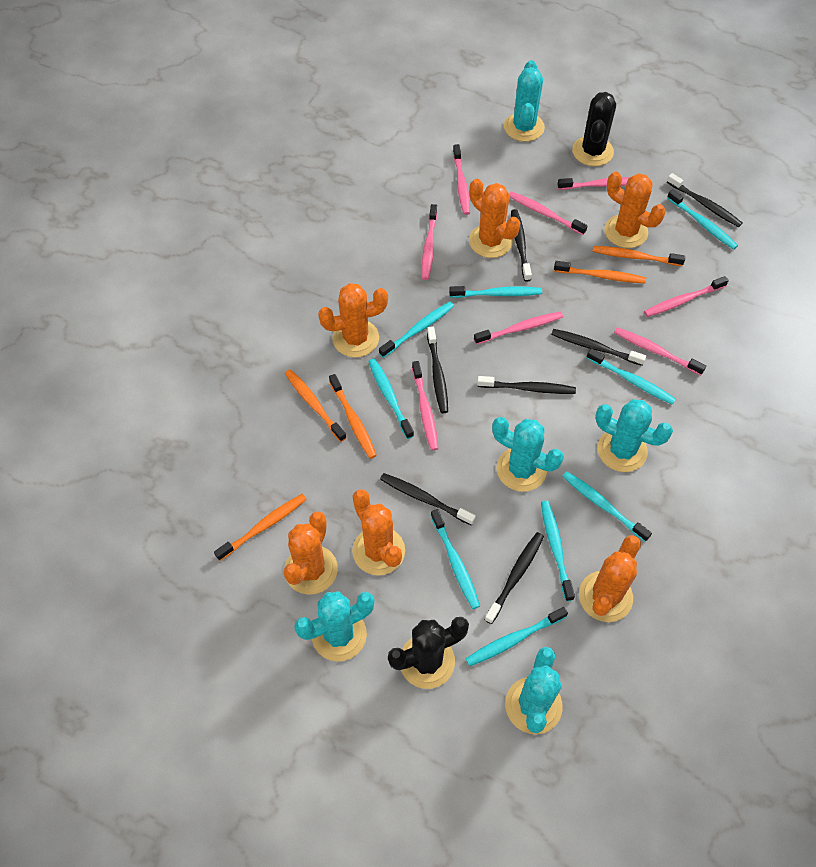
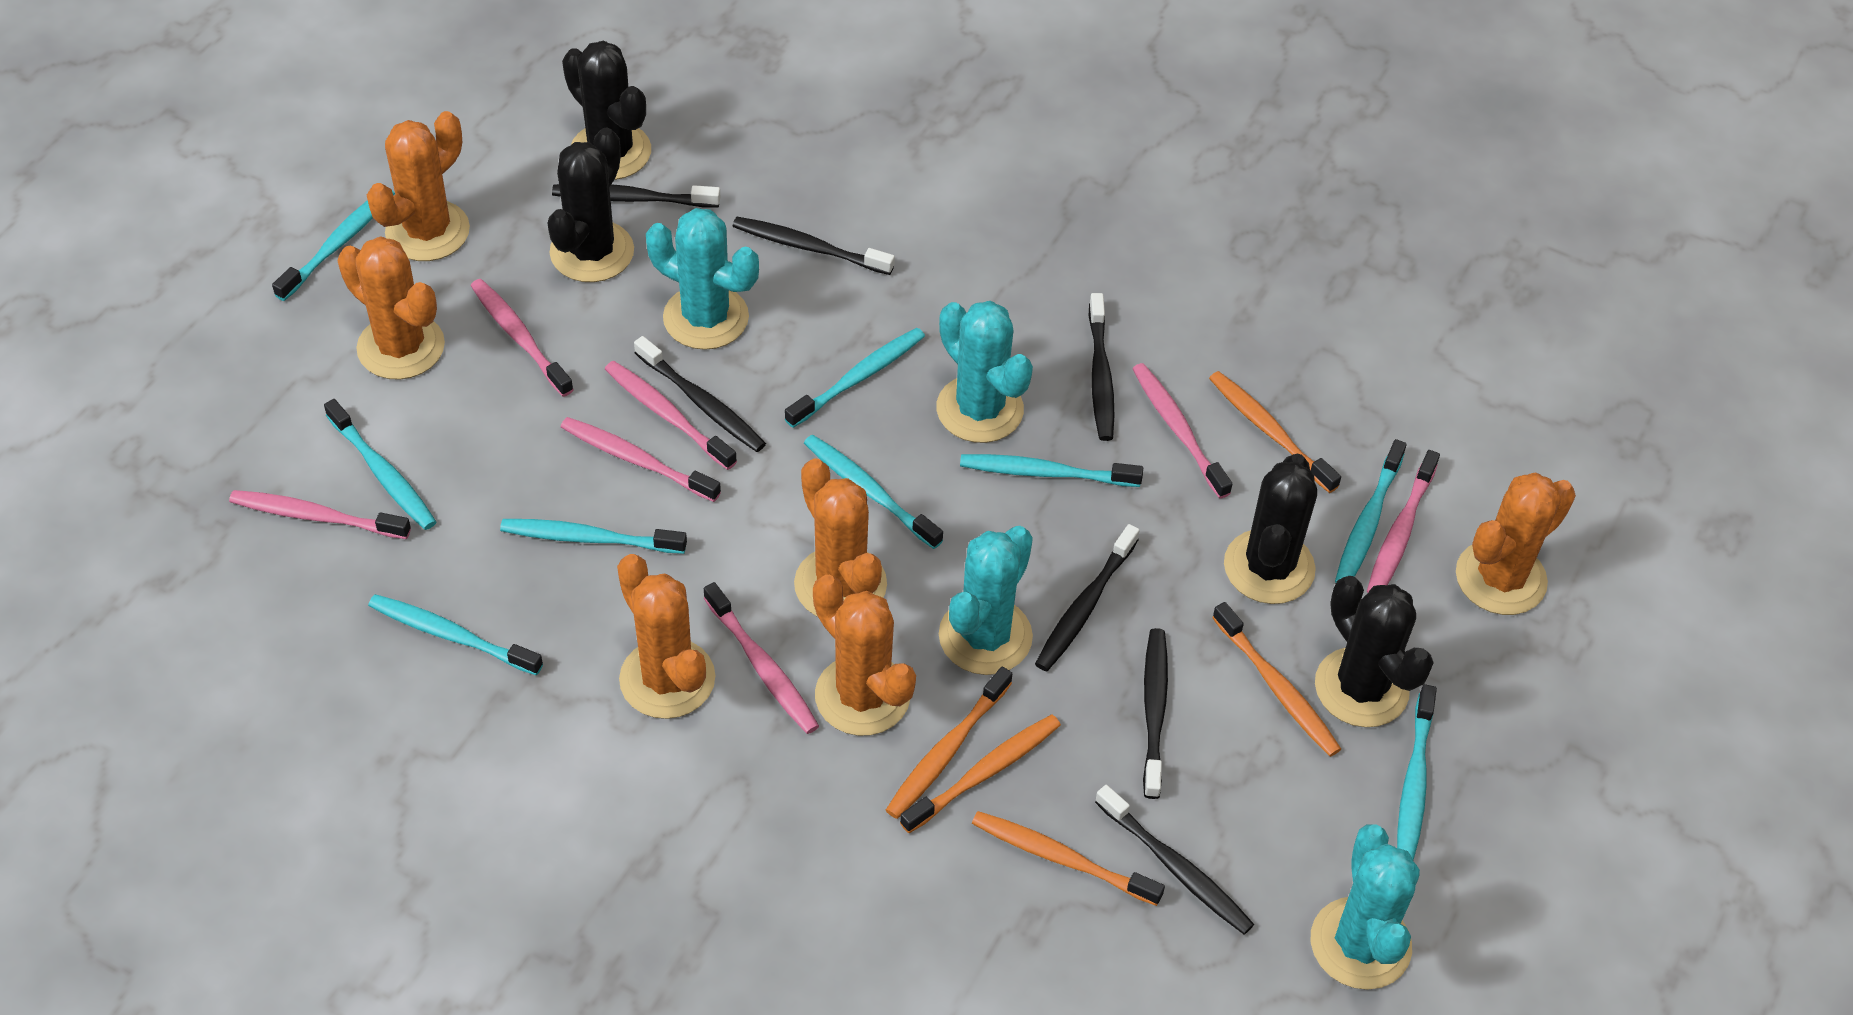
black cactus: [388,617,469,689] [572,92,616,166] = 2 -> [548,128,634,282] [562,41,651,180] [1224,454,1317,604] [1315,576,1434,727] = 4
pink toothbrush: [412,361,439,451] [421,204,437,280] [453,144,470,215] [474,311,563,344] [509,191,588,235] [557,177,630,190] [614,327,706,375] [644,276,729,317] = 8 -> [229,490,411,539] [470,279,574,397] [561,417,721,502] [605,361,737,470] [704,582,819,734] [1132,363,1232,499] [1367,450,1440,593] = 7
turquoise cactus: [294,591,374,662] [492,417,564,492] [504,60,545,142] [505,647,562,734] [595,399,673,472] = 5 -> [646,208,759,350] [936,301,1033,443] [939,526,1033,675] [1311,825,1420,990] = 4

